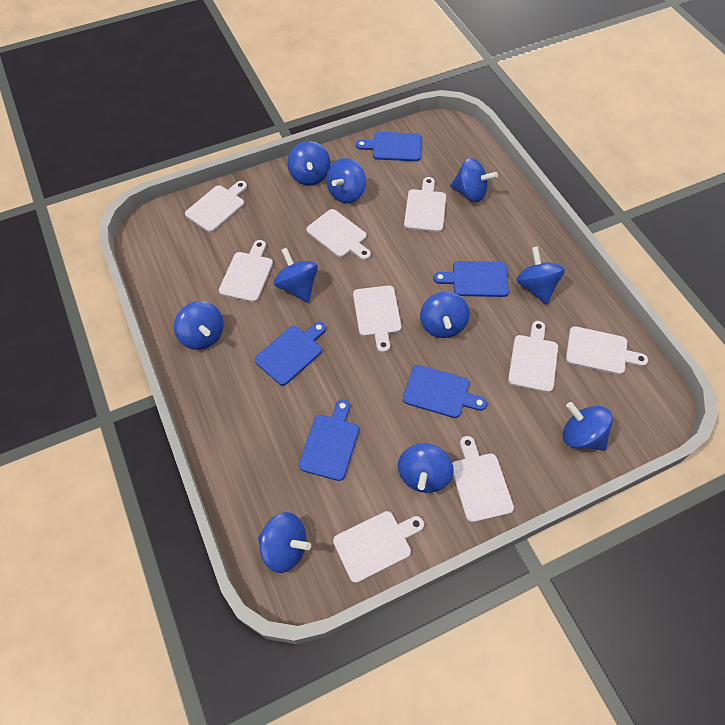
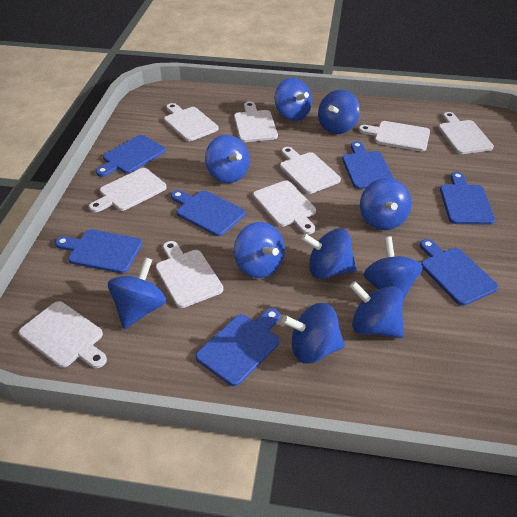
blue cutting board: [255,322,326,386] [299,399,359,481] [356,132,421,161] [403,365,487,418] [433,261,509,297] = 5 -> [55,230,142,273] [96,135,165,177] [171,190,245,236] [196,308,281,386] [342,141,394,189] [420,239,498,306] [440,172,495,225] = 7

